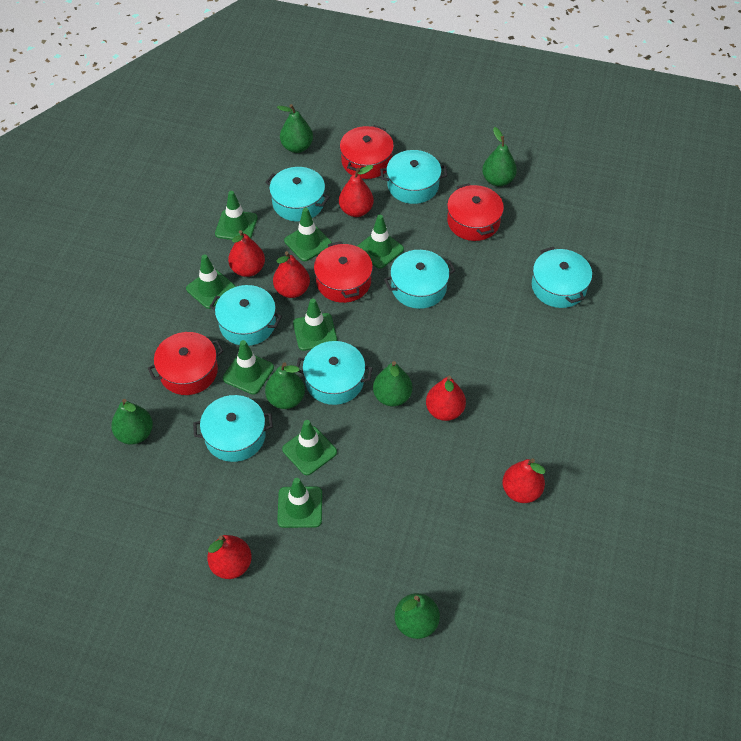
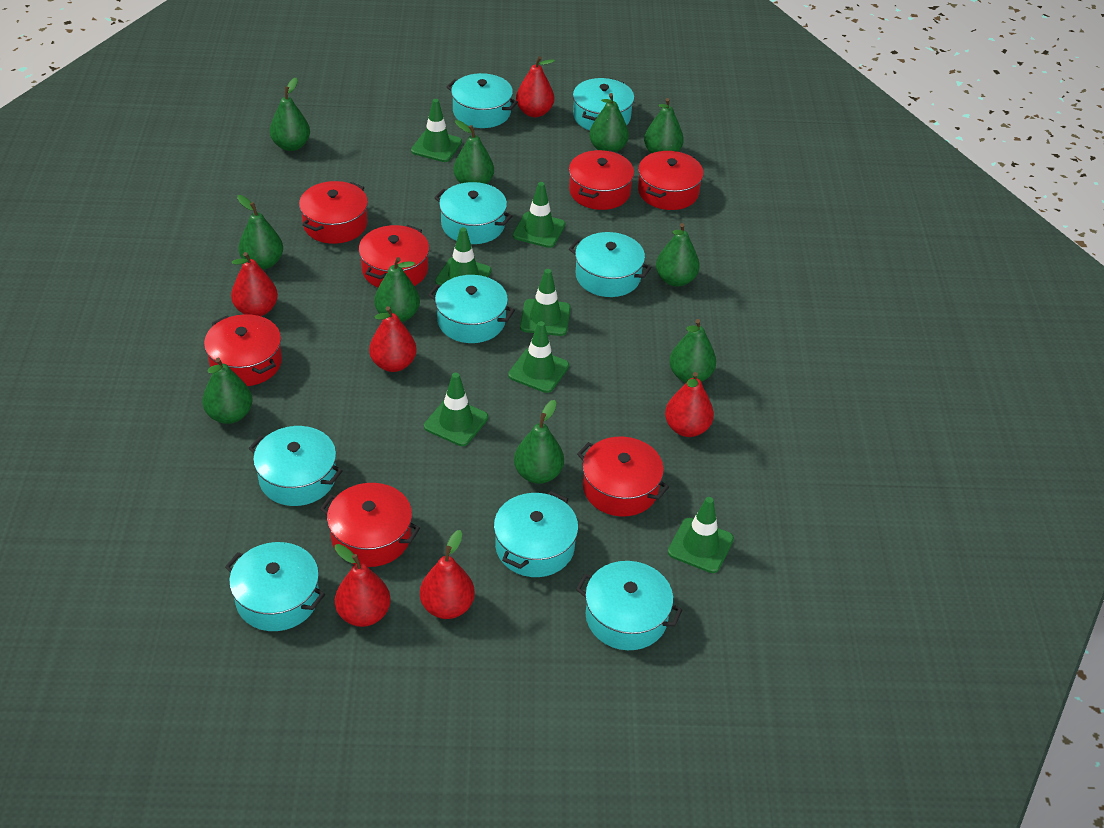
green pear: [111,399,153,444] [265,362,305,409] [277,104,313,153] [373,361,413,406] [395,593,440,639] [482,127,517,187] = 6 -> [202,358,253,424] [237,195,283,269] [270,78,310,151] [374,257,420,322] [453,120,494,184] [514,400,564,484] [589,93,629,152] [644,98,684,153] [656,223,700,287] [669,319,716,383] = 10
green traffic cone: [186,254,236,309] [215,191,258,240] [223,340,274,395] [277,478,322,528] [282,420,337,475] [284,208,332,261] [293,298,337,351] [357,215,404,269] = 8 -> [411,99,462,162] [424,373,488,446] [435,227,491,285] [508,321,569,393] [513,182,565,248] [520,269,571,336] [668,497,734,573] = 7
red pot: [148,332,224,395] [314,241,373,303] [340,125,394,179] [447,183,504,241] = 4 -> [204,314,282,386] [299,181,368,244] [320,483,420,567] [359,225,429,288] [569,150,634,210] [577,437,669,516] [638,151,704,210] = 7
turquoise pot: [193,395,273,462] [210,285,282,346] [266,167,330,221] [297,341,373,405] [380,150,447,204] [384,250,455,309] [532,247,592,308] = 7 -> [225,542,325,631] [249,426,343,506] [428,275,515,343] [434,182,512,244] [447,73,518,128] [494,491,578,577] [569,232,652,297] [573,78,634,130] [576,561,682,650] = 9

